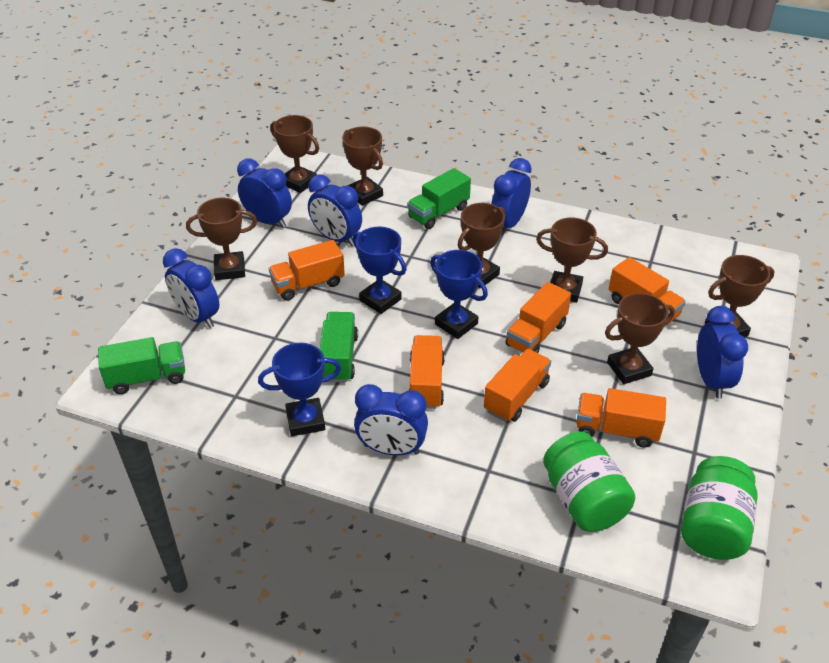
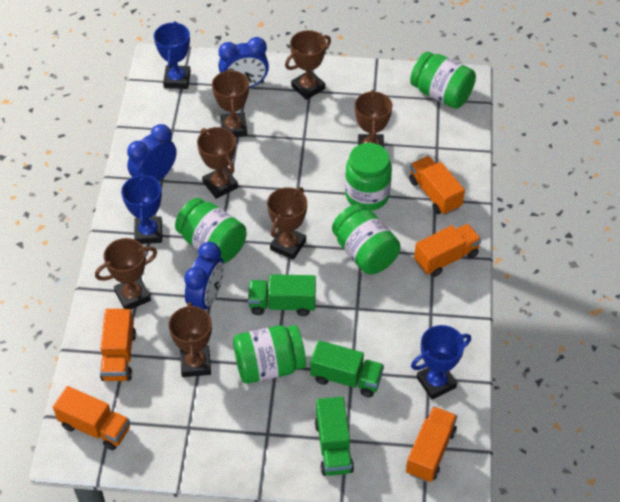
blue clock: [163,248,219,328] [237,158,292,228] [308,174,362,246] [354,384,428,455] [491,158,532,235] [697,306,748,399] = 6 -> [127,124,177,181] [184,242,224,310] [218,37,269,88] = 3
green jar: [543,432,635,532] [681,456,758,560] = 2 -> [175,198,247,263] [233,325,306,384] [332,204,401,274] [345,143,392,211] [410,52,476,109] = 5
orange truck: [269,240,345,301] [409,335,445,409] [484,349,551,422] [505,282,571,353] [576,388,666,448] [609,257,686,325] = 6 -> [53,386,130,450] [100,309,136,381] [406,406,457,482] [409,156,465,215] [414,224,482,277] = 5

